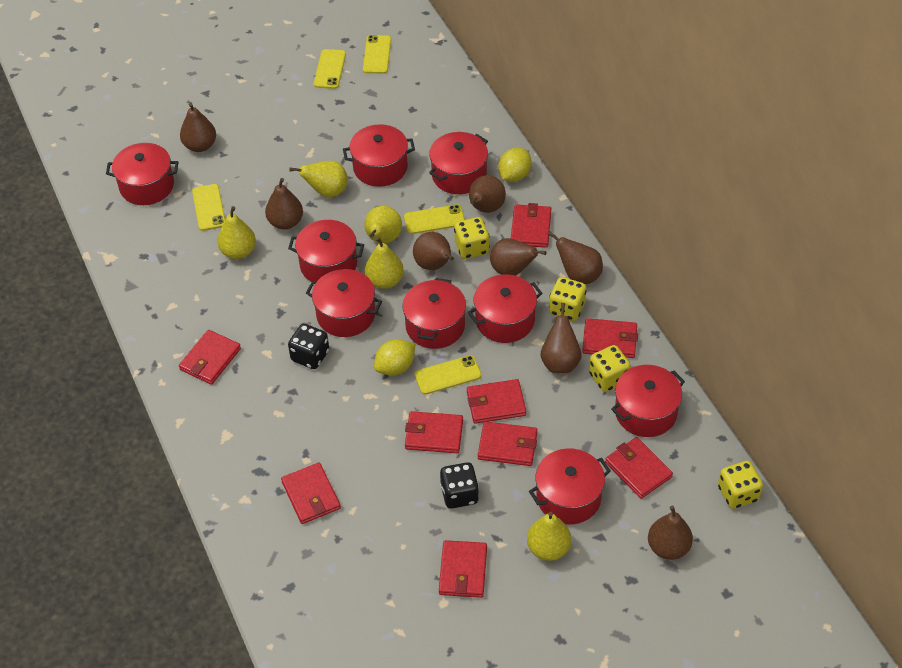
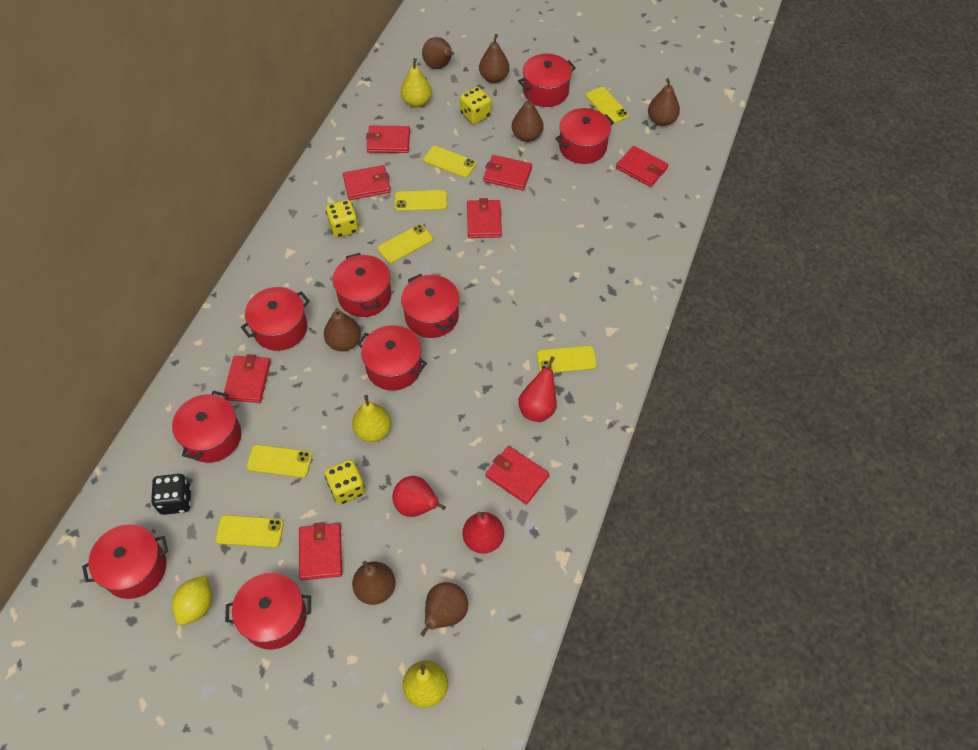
black dice: [288,324,329,369] [440,462,479,509] = 2 -> [151,474,191,515] = 1
brown pear: [180,103,216,152] [265,178,303,230] [413,232,454,270] [469,175,506,213] [490,238,547,276] [540,303,581,373] [548,232,603,284] [648,506,693,560] = 8 -> [324,308,361,351] [352,561,396,605] [420,582,468,637] [422,37,454,69] [479,34,509,83] [512,93,543,142] [648,78,680,126] = 7
red pear: none = 0 -> [393,476,446,517] [463,512,504,554] [518,356,557,422] = 3
red wallet: [179,330,241,385] [281,463,341,524] [405,411,463,453] [439,540,487,598] [467,379,526,424] [478,421,537,466] [511,203,551,248] [582,318,638,358] [605,437,673,499] = 9 -> [223,354,271,403] [299,522,342,580] [343,165,391,200] [366,126,410,153] [467,198,502,238] [483,155,532,191] [485,446,549,505] [616,146,669,187] = 8
yellow dice: [454,217,489,259] [549,277,587,321] [589,345,631,392] [718,461,763,509] = 4 -> [325,459,365,505] [326,200,359,238] [460,87,491,124] = 3
yellow lemon: [374,339,415,376] [499,148,532,182] = 2 -> [172,575,212,625] = 1
yellow pear: [217,206,256,259] [289,161,348,197] [364,206,402,243] [365,237,404,289] [527,512,571,561] = 5 -> [352,395,392,442] [401,58,432,107] [403,660,448,708] = 3
yellow phone: [192,184,225,231] [314,49,346,89] [363,35,391,74] [404,204,465,234] [414,355,482,395] = 5 -> [215,515,284,548] [247,444,312,478] [378,224,433,263] [395,190,447,211] [424,146,476,178] [537,345,597,373] [586,87,629,124] = 7

